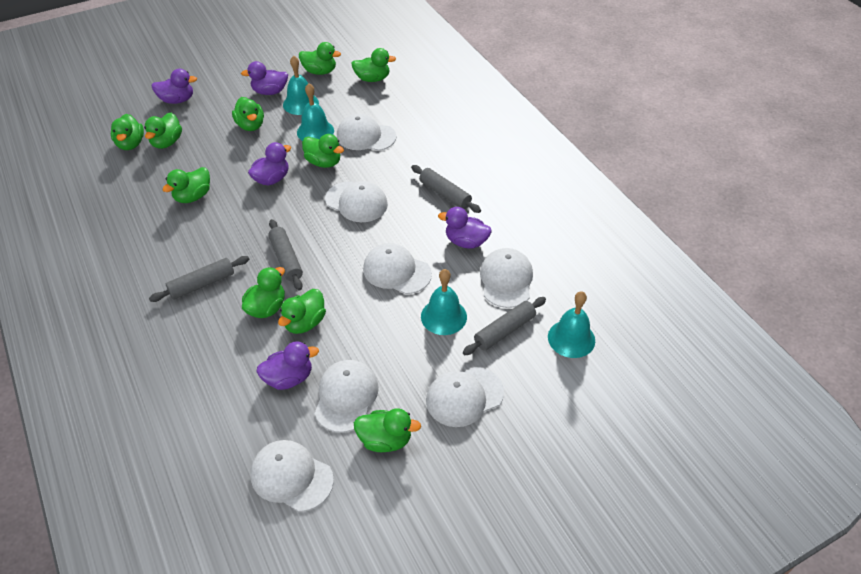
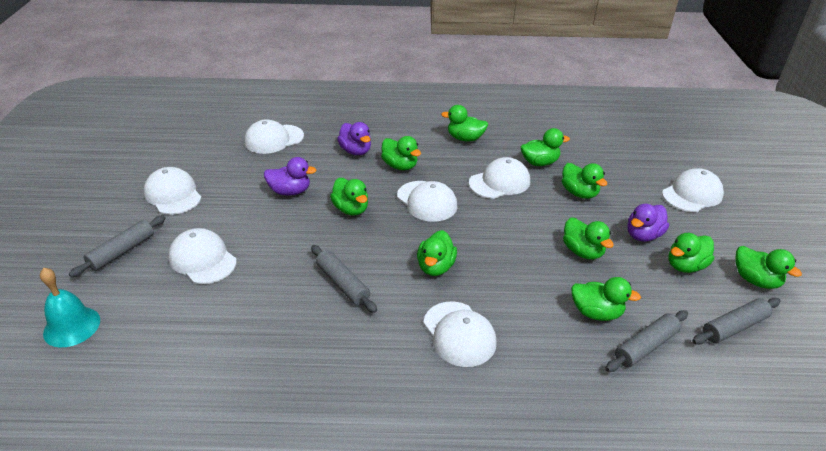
purple duck: [151,69,197,104] [241,61,288,95] [248,142,291,185] [256,341,319,390] [438,207,492,249] = 5 -> [264,157,317,195] [337,122,371,155] [627,204,669,242] = 3
turquoise bell: [283,56,319,115] [297,83,334,141] [421,269,467,335] [548,291,595,358] = 4 -> [40,268,100,347] = 1

